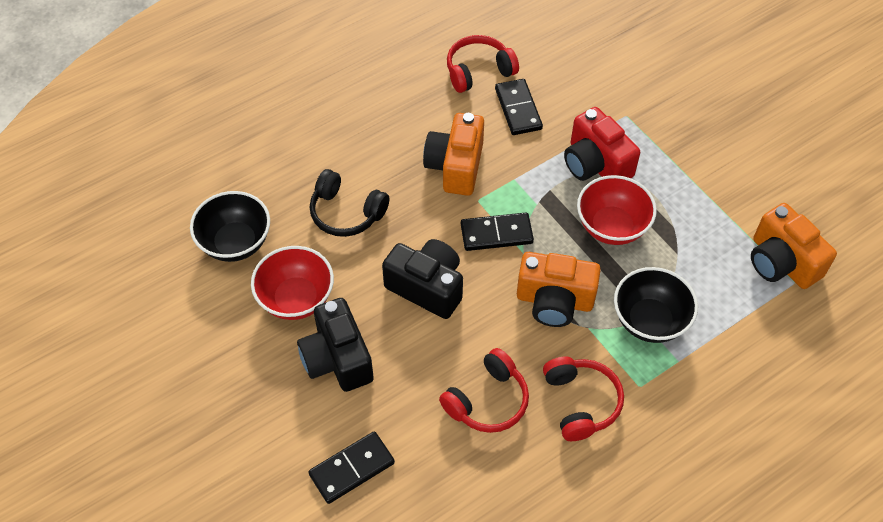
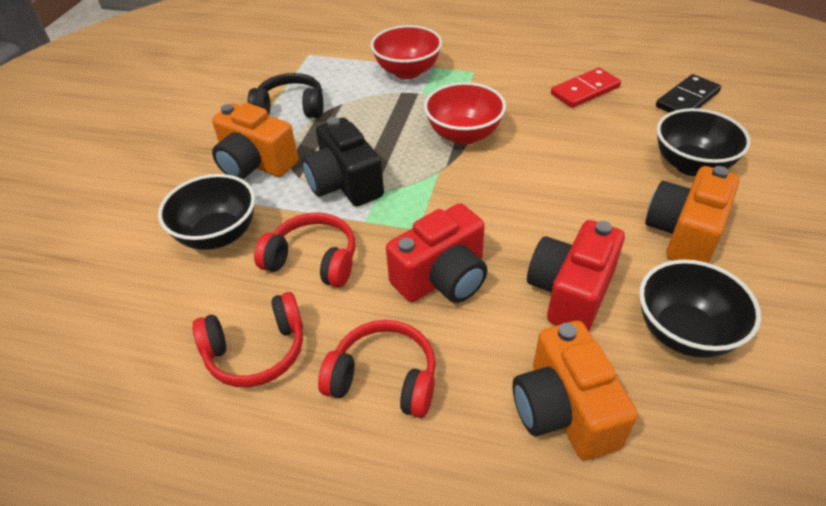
black bowl: [190,191,270,262] [614,267,698,343] = 2 -> [158,174,255,250] [639,259,761,358] [657,108,751,176] = 3
black camera: [297,298,374,392] [382,239,463,319] = 2 -> [302,117,384,206] = 1
black domino: [308,431,395,504] [461,212,534,251] [495,79,543,135] = 3 -> [656,74,721,113] = 1
red camera: [564,107,640,181] = 1 -> [386,203,487,303] [527,220,625,331] = 2
red domino: none = 0 -> [551,68,621,108] = 1

